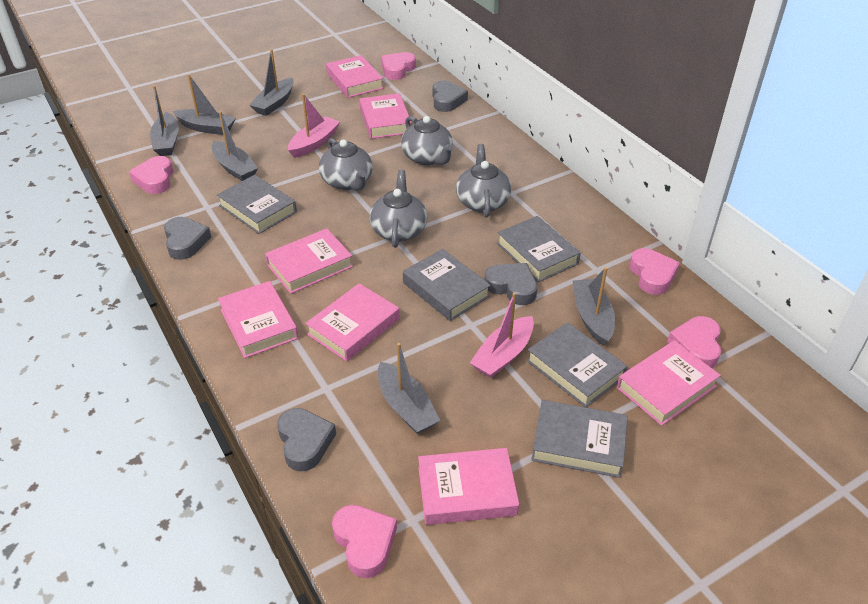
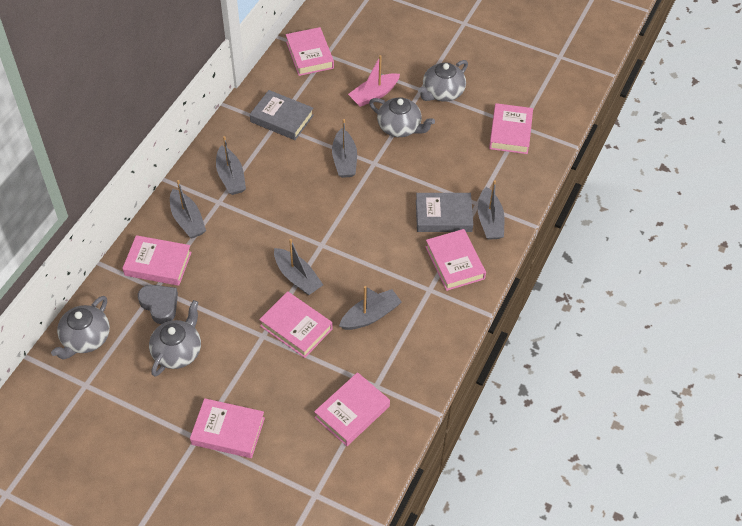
grey book: [217,175,297,234] [403,249,491,321] [497,216,581,282] [527,322,628,407] [531,400,628,478] = 5 -> [250,90,314,140] [416,193,473,232] = 2
grey heart: [164,217,211,260] [277,408,336,471] [433,80,468,112] [485,263,538,305] = 4 -> [138,285,178,324] = 1
pink boat: [288,94,340,158] [470,292,534,378] = 2 -> [348,55,400,107] = 1
pink heart: [129,156,173,194] [332,505,397,578] [381,52,416,80] [629,248,680,295] [667,316,721,368] = 5 -> none = 0

